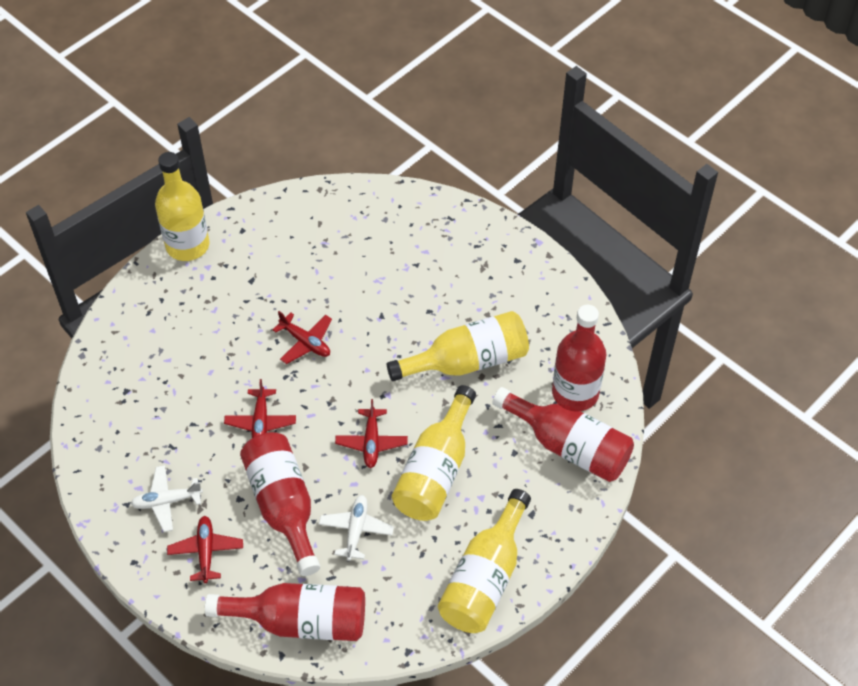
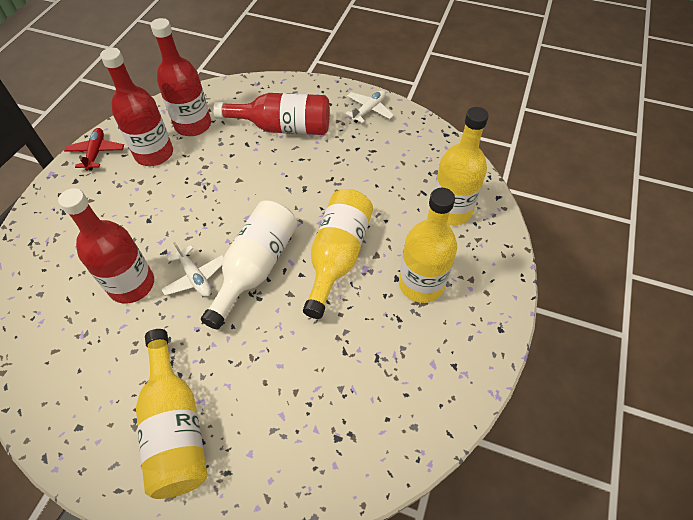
red plane: [167,516,243,583] [224,379,296,438] [273,311,332,364] [335,399,408,468] = 4 -> [64,128,124,171] = 1
white bottle: none = 0 -> [201,200,298,329] = 1

